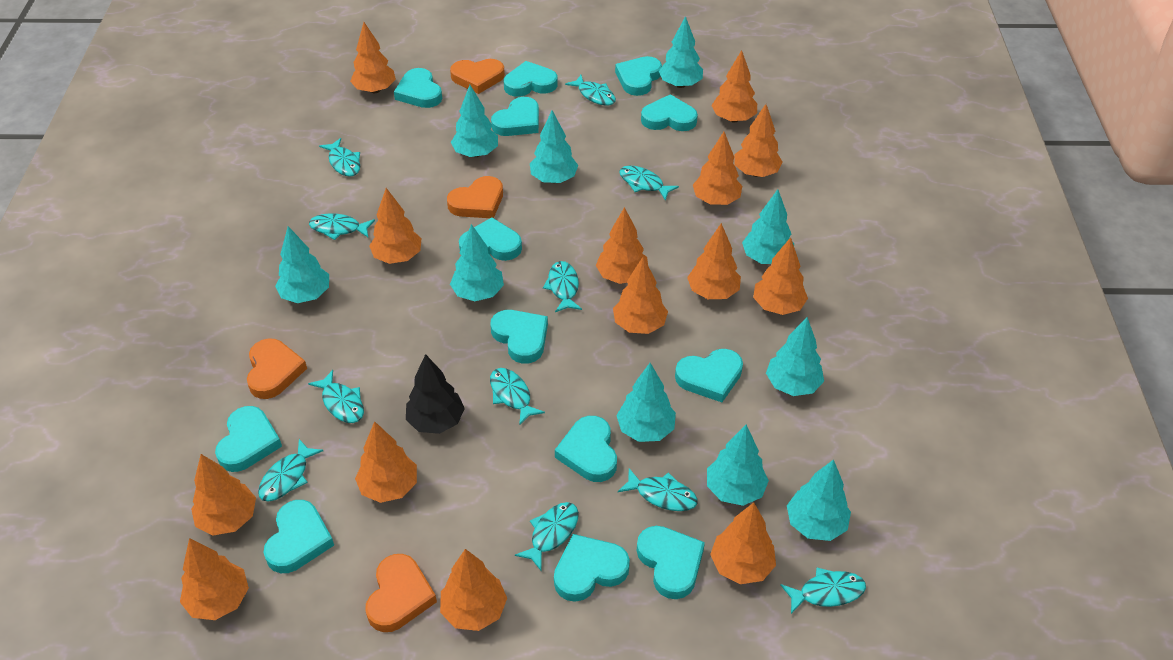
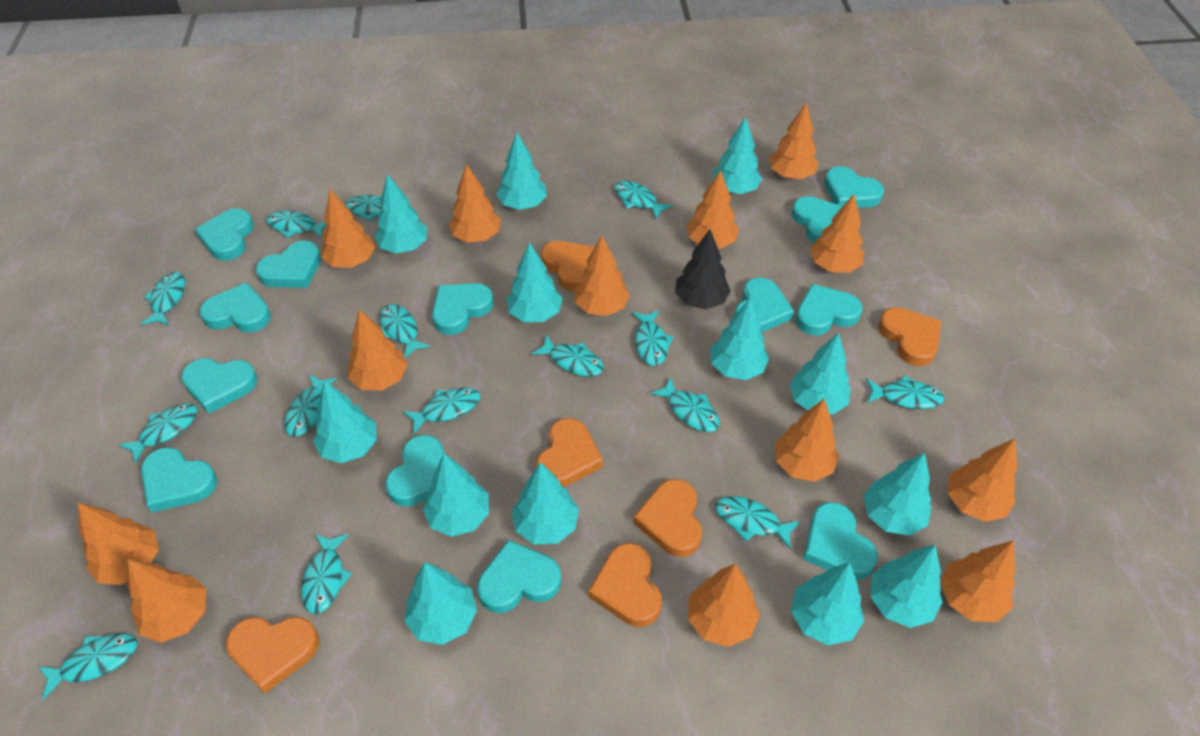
orange heart: [247,338,307,399] [365,554,437,632] [447,176,503,218] [450,59,505,94] = 4 -> [226,616,319,693] [536,418,603,487] [541,241,595,291] [588,543,662,627] [633,479,702,557] [878,307,941,366] = 6
orange tree: [180,538,249,620] [191,454,256,536] [350,22,396,93] [355,421,417,503] [369,188,422,264] [440,549,507,631] [596,207,648,284] [613,257,668,334] [687,223,741,299] [693,132,742,205] [710,502,776,584] [711,50,757,122] [734,104,783,177] [753,237,808,315] = 14 -> [78,503,159,585] [128,559,206,643] [321,189,375,268] [348,309,408,391] [449,164,501,243] [575,235,630,316] [686,169,739,248] [688,564,760,647] [769,102,819,179] [775,399,839,482] [810,194,864,273] [940,540,1015,622] [947,439,1017,522] = 13
turquoise fish: [258,439,323,501] [308,370,364,423] [309,213,375,240] [319,138,360,177] [490,368,545,426] [515,502,579,570] [543,261,582,312] [565,75,616,105] [618,468,698,511] [619,166,679,201] [780,568,866,614] = 11 -> [38,634,138,700] [119,403,198,464] [141,272,185,325] [266,211,326,239] [284,374,337,437] [301,534,352,614] [345,195,411,221] [380,304,430,358] [403,387,480,434] [532,334,604,376] [614,180,672,219] [632,310,674,366] [650,378,720,432] [715,496,800,549] [866,375,944,409] = 15
turquoise tree: [275,226,329,303] [450,224,504,301] [451,85,498,157] [530,110,578,183] [616,363,676,442] [659,16,703,88] [707,425,769,506] [742,189,794,264] [766,317,824,396] [787,459,851,541] = 10 -> [313,380,377,463] [374,174,427,254] [404,562,477,645] [422,453,489,537] [496,132,547,210] [506,242,562,322] [512,462,579,545] [711,298,769,380] [713,117,762,194] [789,332,851,414] [791,562,864,645] [864,452,932,536] [870,545,943,628] = 13

